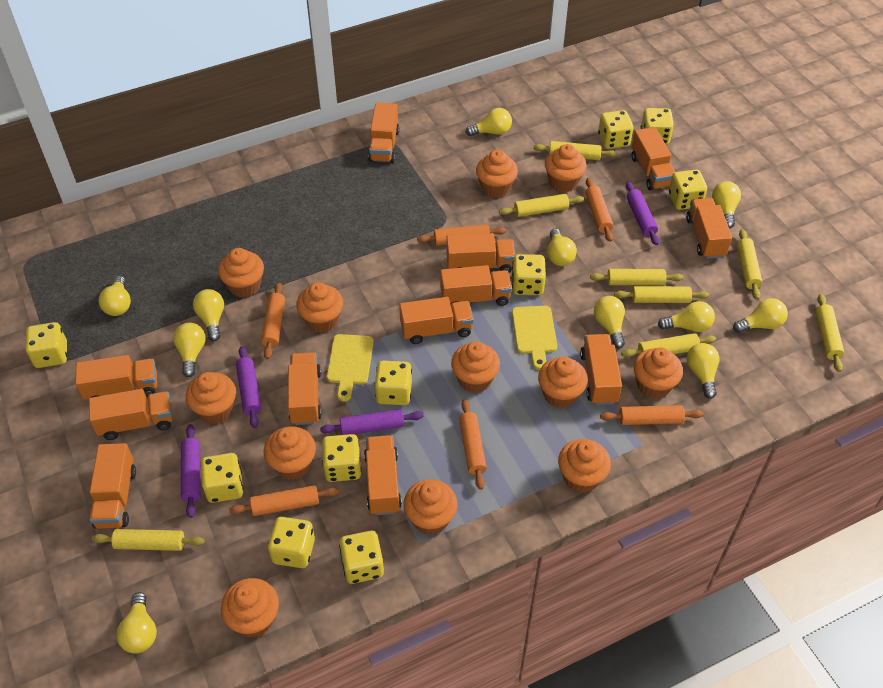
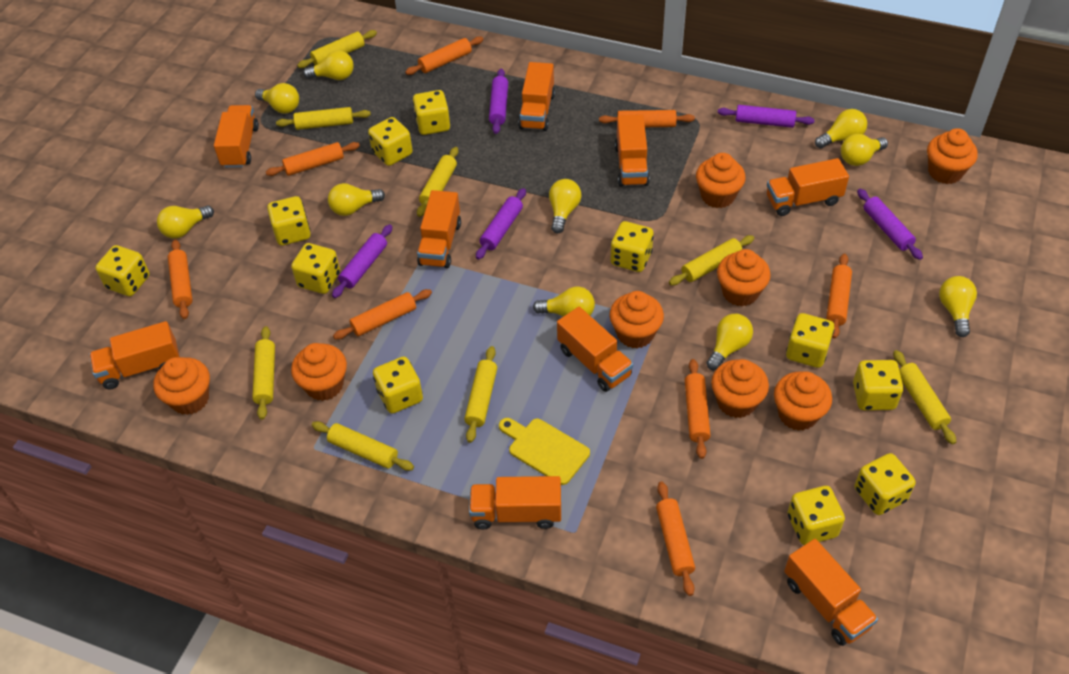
orange cupcake: [186,372,236,424] [218,248,264,298] [221,578,279,638] [264,427,316,480] [296,282,343,333] [403,479,457,535] [451,342,500,393] [476,150,518,198] [538,357,588,408] [545,144,587,192] [558,439,611,493] [633,348,683,399] = 12 -> [153,357,210,415] [291,343,347,401] [609,291,664,348] [696,153,746,208] [711,359,769,418] [717,249,771,307] [774,372,832,431] [927,128,978,184] = 8
orange rolling pin: [229,485,339,516] [261,283,285,359] [417,224,506,245] [459,399,487,490] [585,178,613,242] [600,405,704,425] = 6 -> [168,240,193,319] [266,142,360,176] [333,289,432,340] [405,36,484,75] [599,110,695,127] [656,481,695,596] [685,359,711,459] [826,254,852,339] = 8
orange truck: [75,355,157,400] [89,389,173,440] [89,443,136,529] [288,352,322,425] [364,435,402,515] [368,103,399,163] [399,297,474,344] [440,265,512,306] [446,233,515,273] [580,334,622,405] [632,127,675,190] [686,198,732,259] = 12 -> [89,321,180,389] [214,105,259,168] [417,190,461,268] [469,476,561,530] [518,62,555,131] [557,307,633,392] [615,114,650,187] [767,158,849,216] [784,539,878,646] = 9
purple rolling pin: [181,424,201,518] [236,346,261,428] [320,409,424,435] [626,182,659,245] = 4 -> [332,224,392,298] [476,188,526,260] [489,69,508,134] [718,105,815,128] [857,189,923,260] = 5
yellow cutting board: [327,334,374,401] [512,306,557,370] = 2 -> [499,418,590,485] = 1
yellow dice: [25,322,67,368] [201,453,244,503] [268,517,315,568] [322,434,362,482] [339,531,384,584] [374,361,412,405] [512,254,546,295] [598,110,633,149] [641,108,674,145] [669,170,707,210] = 10 -> [95,245,150,296] [267,196,311,246] [291,243,340,294] [368,117,413,166] [373,357,423,413] [413,90,450,135] [611,221,654,272] [786,313,834,368] [788,486,845,545] [853,360,903,411] [855,453,916,515] = 11
yellow light bulb: [98,276,131,316] [117,592,157,653] [173,323,206,377] [193,289,224,341] [466,108,512,136] [547,229,577,266] [594,296,625,348] [658,301,715,332] [687,343,720,399] [712,181,741,228] [733,298,788,333] = 11 -> [157,206,214,239] [255,83,299,114] [303,50,354,80] [328,183,385,216] [533,287,595,317] [549,179,581,233] [706,314,753,370] [815,109,867,148] [841,134,888,166] [939,276,977,337] = 10

